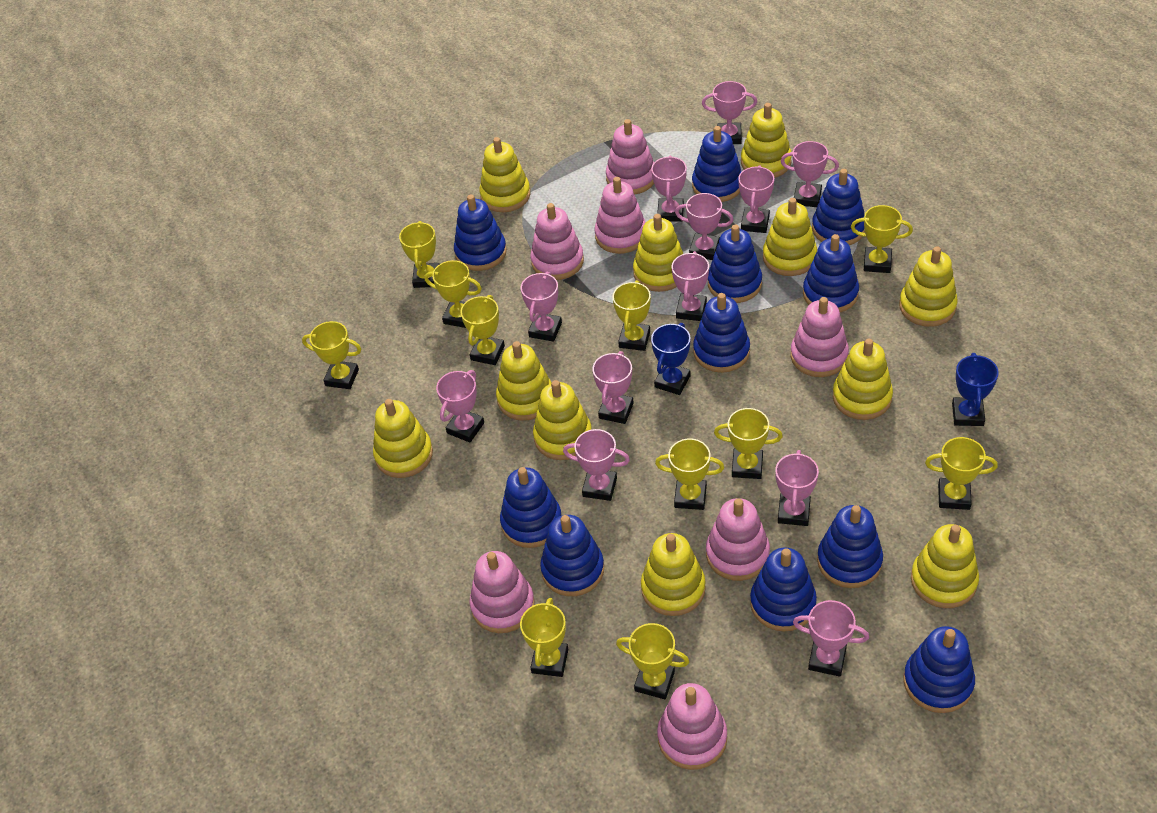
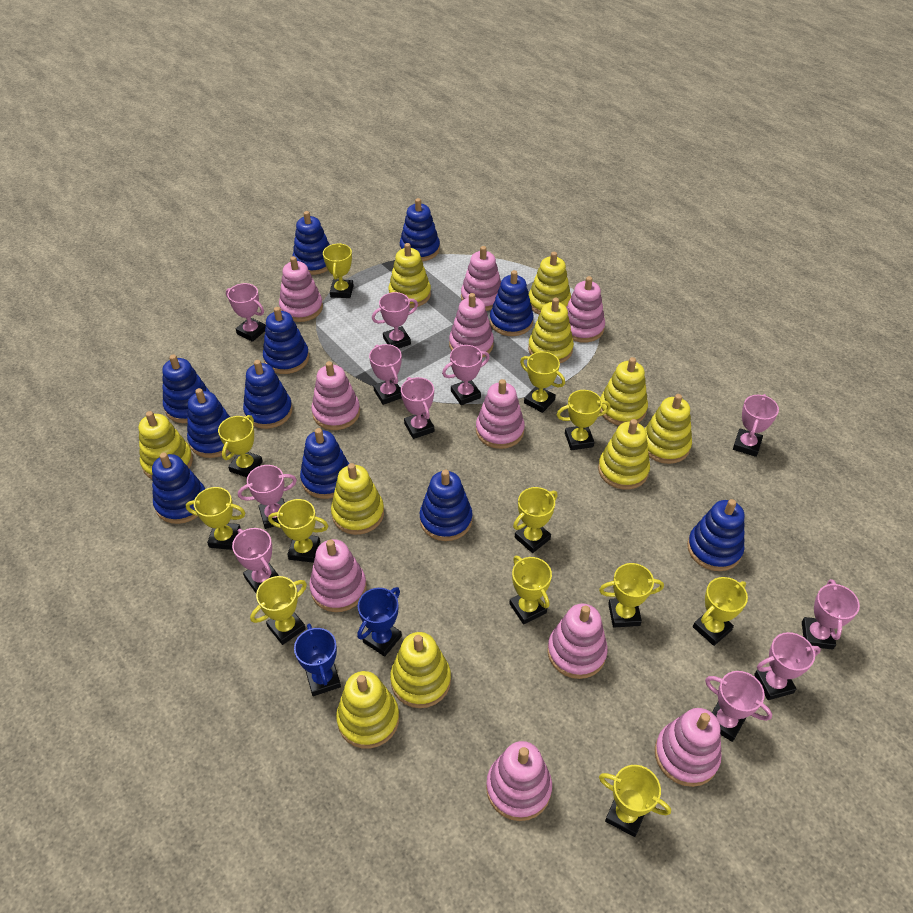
pink stacking toy: [469,551,535,633] [530,203,584,280] [595,177,646,254] [606,119,654,195] [657,683,727,770] [706,498,770,581] [790,297,849,377] = 7 -> [279,256,323,322] [309,539,366,612] [311,361,360,430] [449,293,494,358] [461,246,501,311] [476,379,525,449] [486,741,552,821] [547,604,608,679] [566,276,605,343] [655,708,722,787] = 10
pink trophy: [436,370,484,442] [521,272,562,342] [563,429,630,501] [592,351,634,424] [651,156,687,221] [671,251,709,321] [675,193,733,260] [702,81,757,144] [738,165,774,233] [775,450,819,526] [781,141,839,207] [793,600,869,677] = 12 -> [226,283,266,342] [232,528,279,593] [238,465,297,529] [369,344,402,405] [372,292,418,348] [401,377,434,439] [442,345,490,405] [705,671,772,742] [733,394,779,457] [754,632,821,700] [802,579,860,650] = 11
yellow stacking toy: [373,399,433,478] [480,137,530,212] [496,341,552,421] [533,380,592,460] [633,214,683,292] [641,533,706,616] [741,103,792,178] [763,198,817,276] [833,339,893,420] [899,246,958,327] [911,524,979,608] = 11 -> [139,411,193,479] [331,463,384,535] [336,671,399,749] [388,243,431,308] [390,632,451,708] [528,298,574,363] [529,252,571,315] [598,419,650,490] [600,357,648,425] [645,394,692,464] = 10
yellow trophy: [302,321,361,389] [399,221,440,288] [425,260,482,328] [460,295,505,365] [520,598,568,677] [612,280,651,351] [616,623,689,699] [655,438,724,510] [714,408,783,479] [851,205,913,273] [925,437,998,510] = 11 -> [186,487,246,550] [218,415,263,477] [250,576,307,645] [268,499,328,563] [323,243,354,298] [509,556,552,625] [513,487,557,553] [520,352,565,413] [557,390,610,450] [599,563,664,627] [599,765,671,837] [693,577,748,646] = 12

